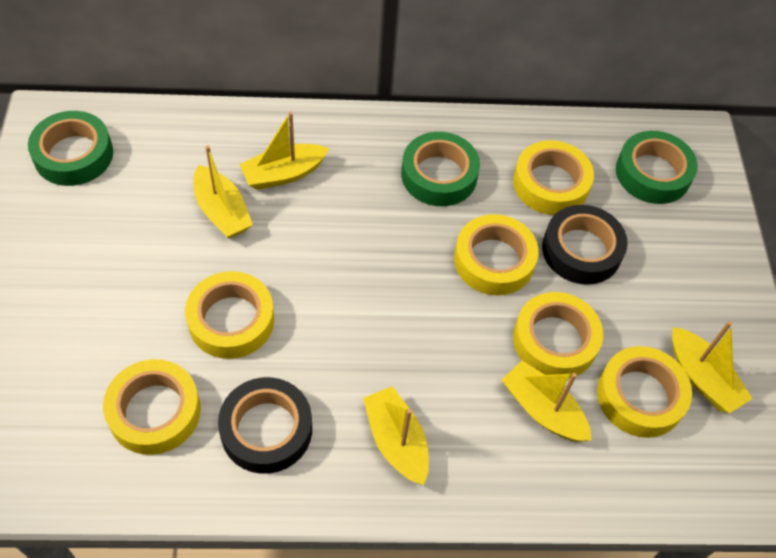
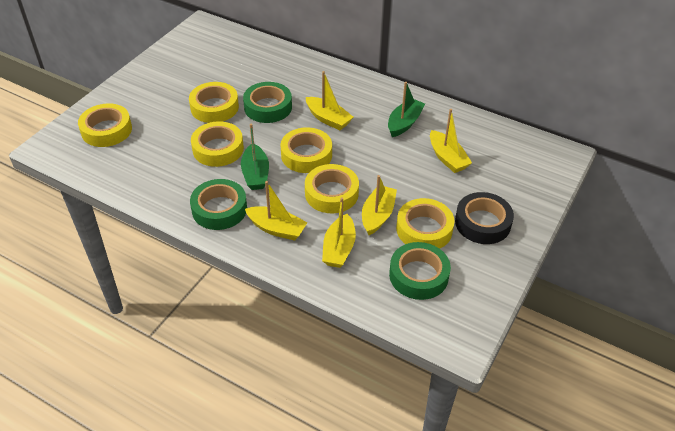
black tape: [218,377,312,474] [542,205,628,285] = 2 -> [455,192,514,244] = 1
green boat: none = 0 -> [241,124,269,190] [388,82,425,137] = 2

